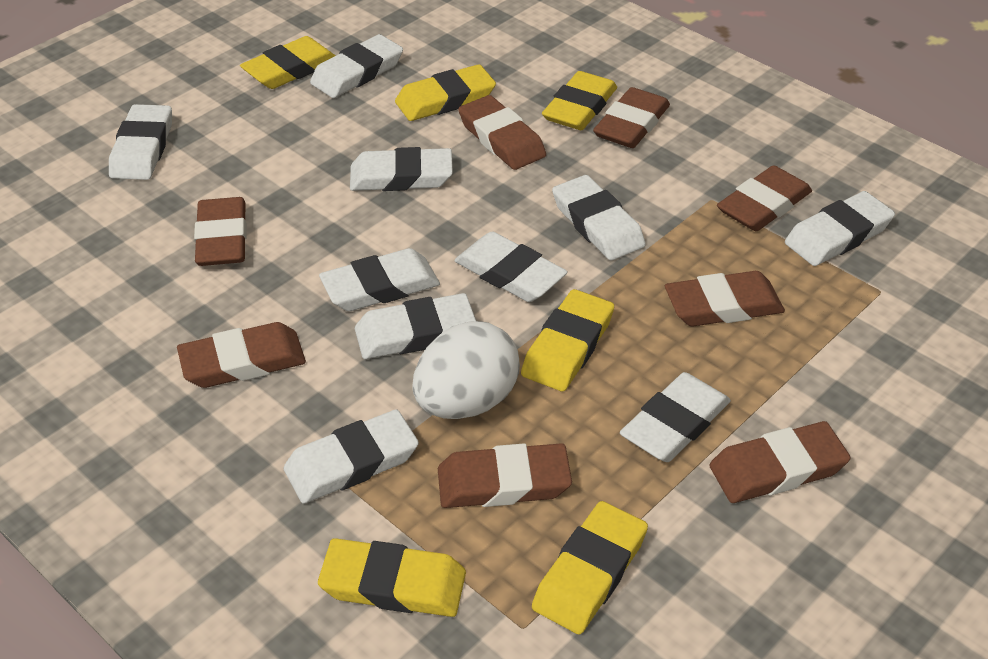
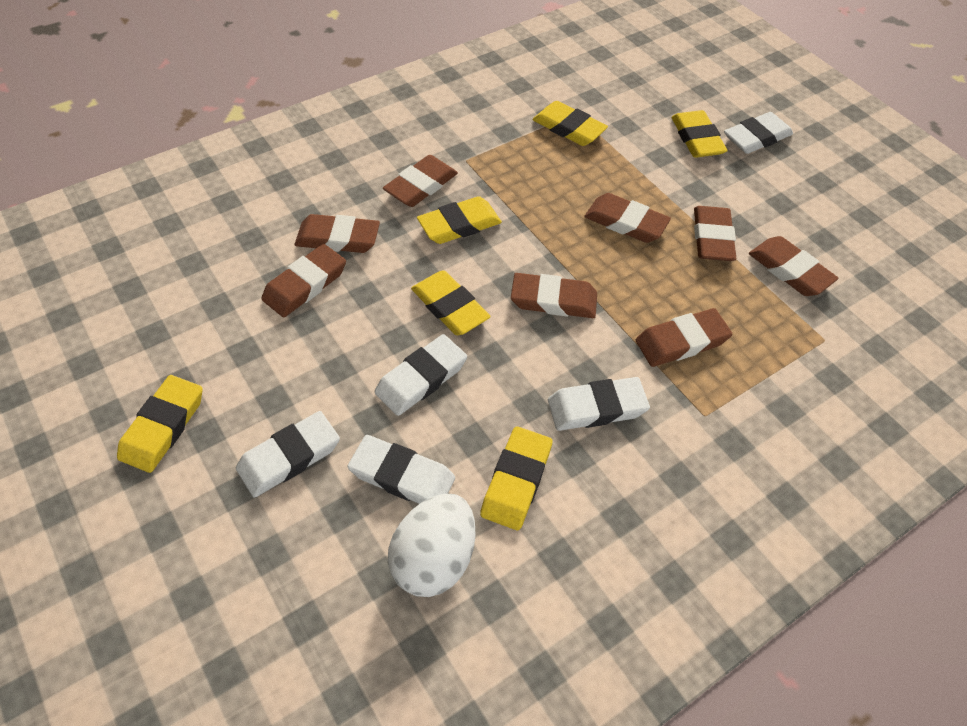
white eraser: [109,104,172,180] [284,409,419,504] [310,34,403,98] [319,248,440,311] [350,147,453,191] [355,293,476,359] [454,232,568,302] [552,175,646,261] [620,372,731,462] [785,191,895,266] = 10 -> [236,411,340,498] [347,435,455,504] [375,334,467,416] [548,377,650,431] [724,112,793,154] = 5

